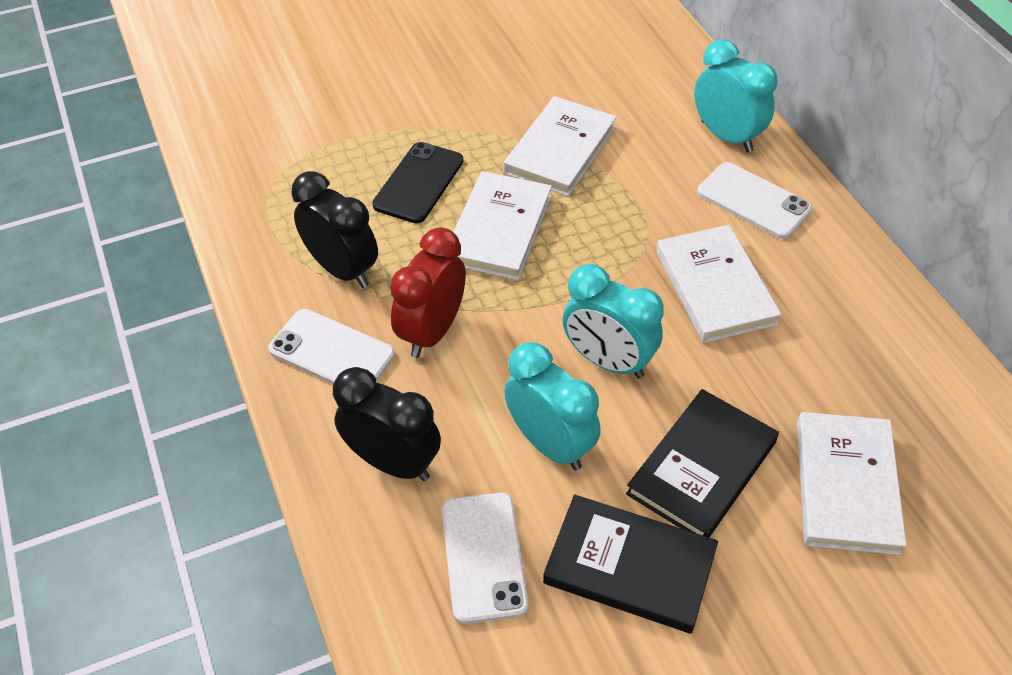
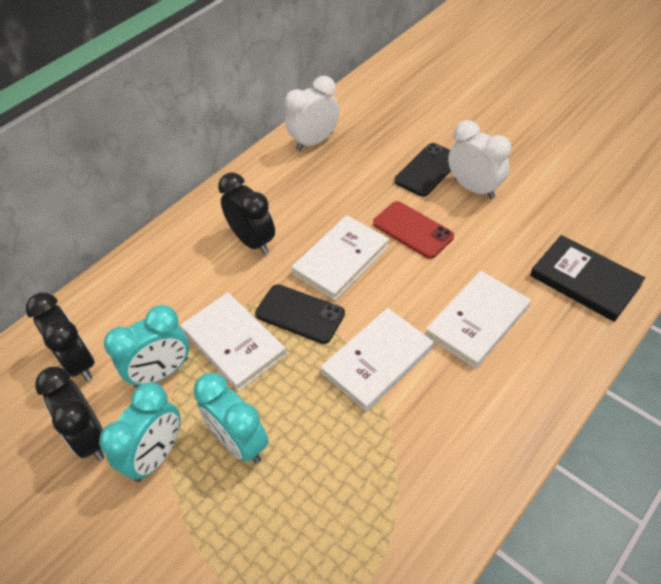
black book: [543,495,718,634] [626,389,779,537] = 2 -> [530,235,645,322] = 1
black clock: [291,171,378,288] [333,367,441,481] = 2 -> [26,293,95,381] [35,367,105,461] [218,172,275,255] = 3
black phone: [372,142,463,223] = 1 -> [255,284,345,344] [394,143,451,197] = 2
red clock: [390,227,466,358] = 1 -> none = 0
red phone: none = 0 -> [373,201,454,259] = 1
white clock: none = 0 -> [285,76,339,151] [448,120,511,199] = 2
white phone: [268,309,395,384] [442,493,529,624] [697,162,812,239] = 3 -> none = 0

